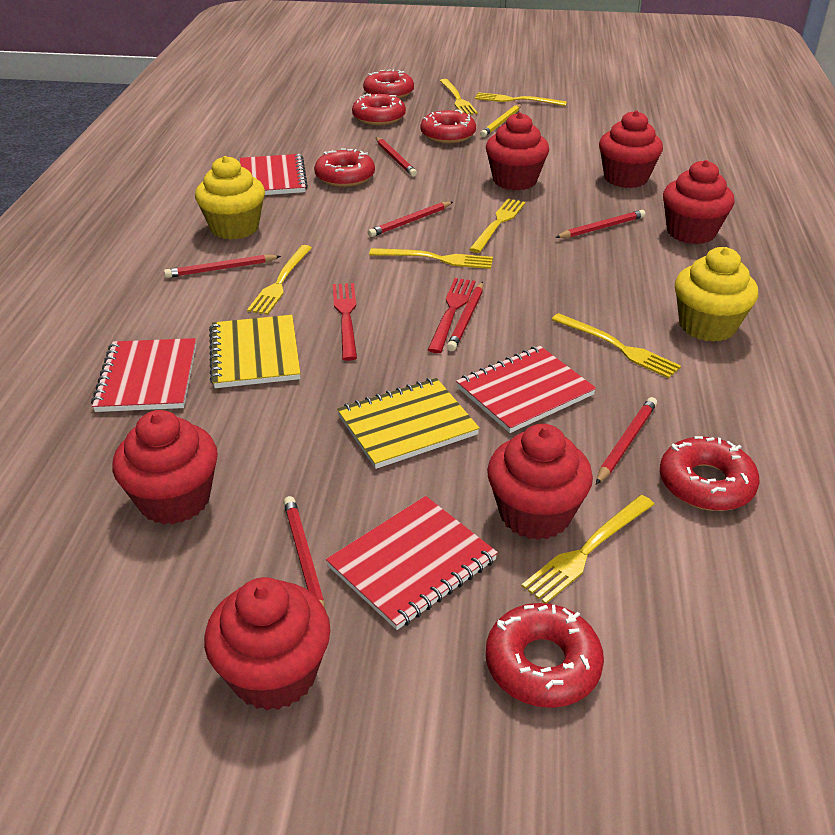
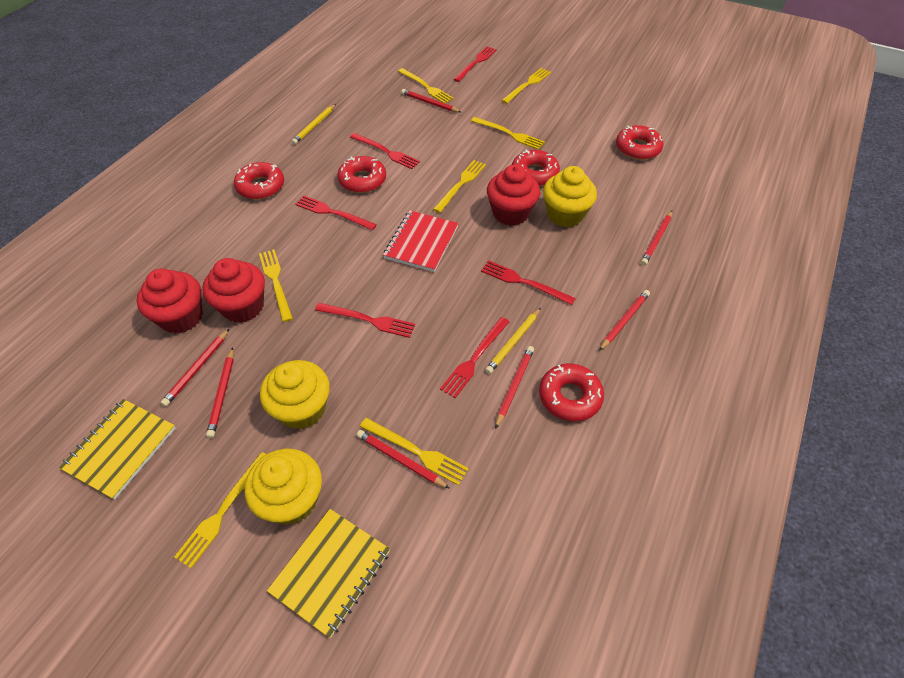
red cupcake: [112,410,218,525] [204,577,331,711] [486,112,549,190] [487,424,593,540] [599,110,663,188] [663,160,735,244] = 6 -> [137,269,203,334] [202,258,265,323] [487,164,540,226] = 3
red donut: [314,148,375,187] [352,93,406,125] [363,69,414,99] [420,109,476,143] [486,603,604,708] [660,436,760,511] = 6 -> [234,162,284,200] [337,156,386,193] [512,150,560,186] [539,364,604,421] [616,125,664,160] = 5
red fork: [333,283,357,361] [428,278,475,353] = 2 -> [295,196,377,230] [315,303,415,338] [350,133,420,169] [440,317,509,398] [453,46,497,82] [481,260,576,305] = 6
red notebook: [91,338,196,412] [240,154,308,195] [326,496,498,630] [456,346,596,433] = 4 -> [383,210,459,272] = 1
yellow cupcake: [195,156,265,240] [675,247,758,342] = 2 -> [245,449,322,525] [260,360,330,429] [543,166,597,227] = 3
yellow pencil: [480,104,521,137] = 1 -> [292,104,336,145] [485,308,541,374] = 2

